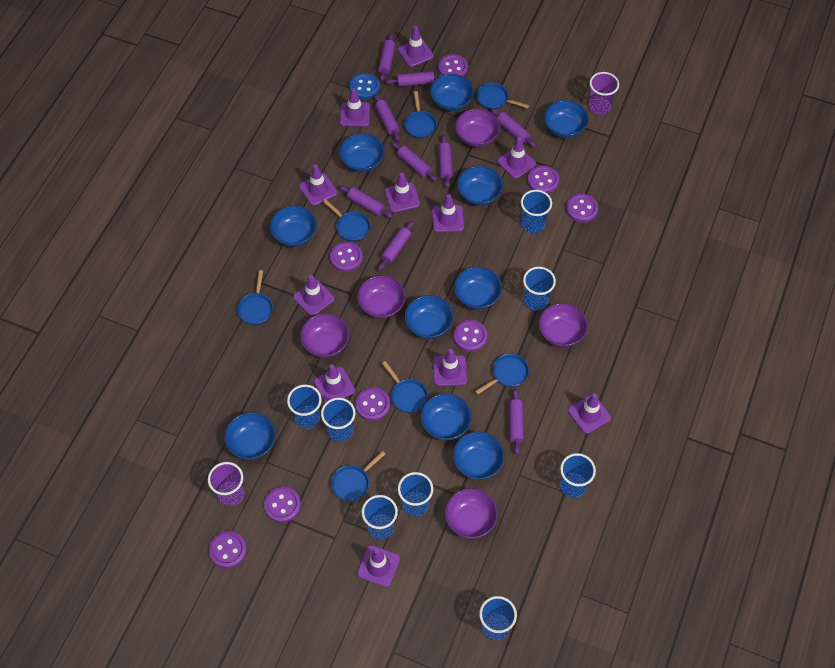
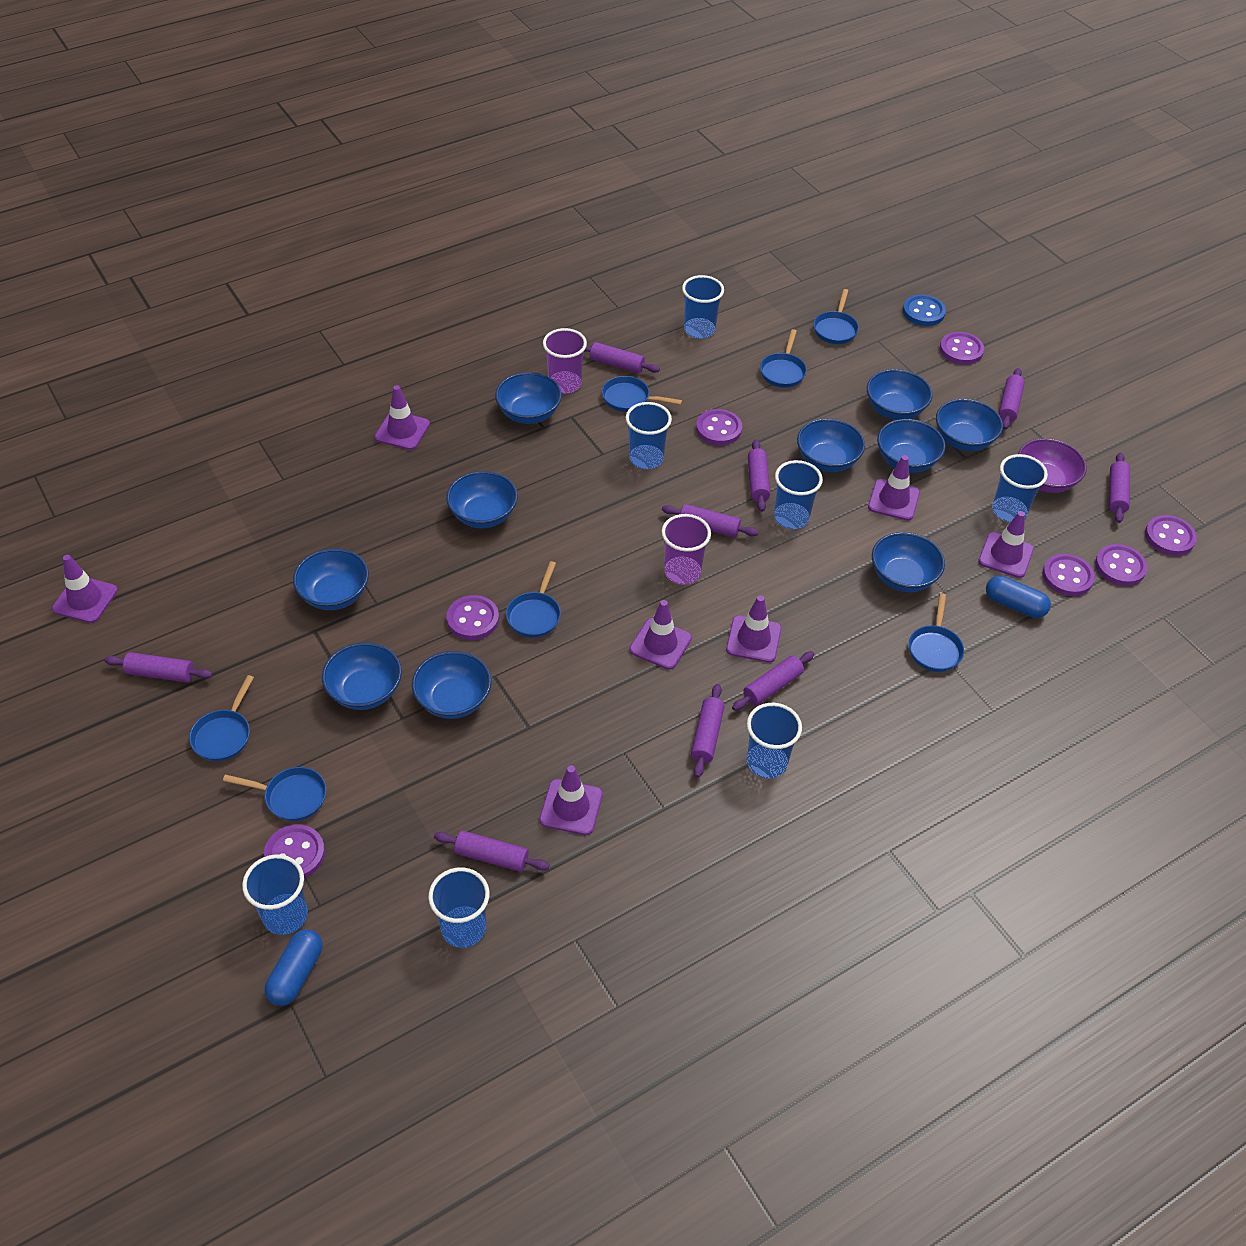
blue capsule: none = 0 -> [265,929,322,1006] [986,576,1051,618] = 2
blue cup: [287,385,322,429] [321,398,355,442] [362,495,398,539] [398,472,433,516] [479,596,517,640] [521,190,552,233] [523,267,556,311] [560,453,596,498] = 8 -> [242,855,308,935] [428,867,490,948] [626,402,672,469] [682,275,724,339] [747,703,802,778] [774,460,823,529] [992,454,1048,522] = 7
purple bowl: [300,313,349,358] [357,275,406,318] [445,488,498,539] [455,109,500,147] [539,303,588,347] = 5 -> [1018,438,1087,493] = 1
purple button: [209,531,247,568] [264,487,301,523] [330,242,363,272] [355,387,390,421] [438,54,468,76] [453,320,487,352] [527,166,559,193] [566,194,598,222] = 8 -> [264,824,325,878] [447,595,499,640] [696,409,742,445] [940,332,984,365] [1042,554,1095,596] [1095,544,1148,586] [1145,515,1197,556] = 7
purple traffic cone: [293,275,334,316] [299,165,337,206] [314,364,355,403] [340,88,370,127] [357,545,400,587] [385,173,420,213] [398,26,434,67] [432,194,464,232] [433,349,467,386] [497,137,536,179] [568,393,611,434] = 11 -> [52,555,118,623] [375,385,430,450] [539,766,603,835] [629,600,692,670] [726,595,782,663] [868,455,920,521] [978,511,1034,578] = 7

